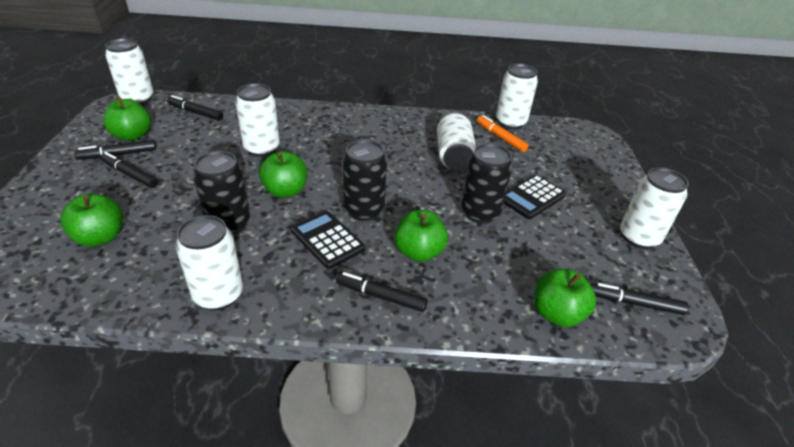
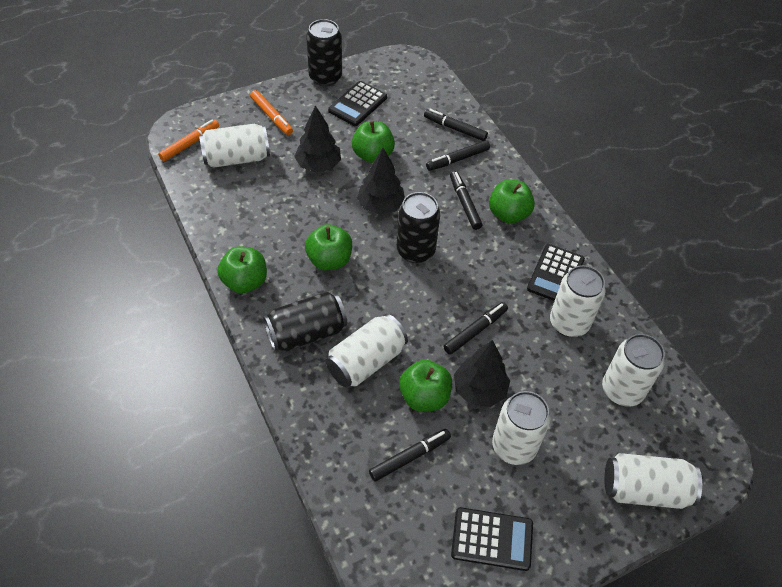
black calculator: [291,211,365,269] [504,175,566,219] = 2 -> [328,81,387,126] [451,507,533,571] [527,244,585,301] = 3
black tree: none = 0 -> [294,105,341,172] [357,148,405,215] [454,340,510,407] = 3
orange marker: [477,115,528,152] = 1 -> [158,120,219,161] [250,90,293,135] = 2

